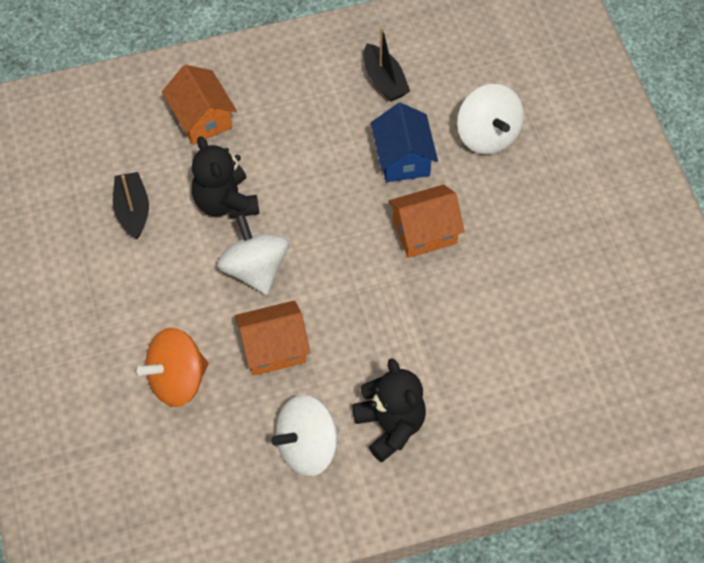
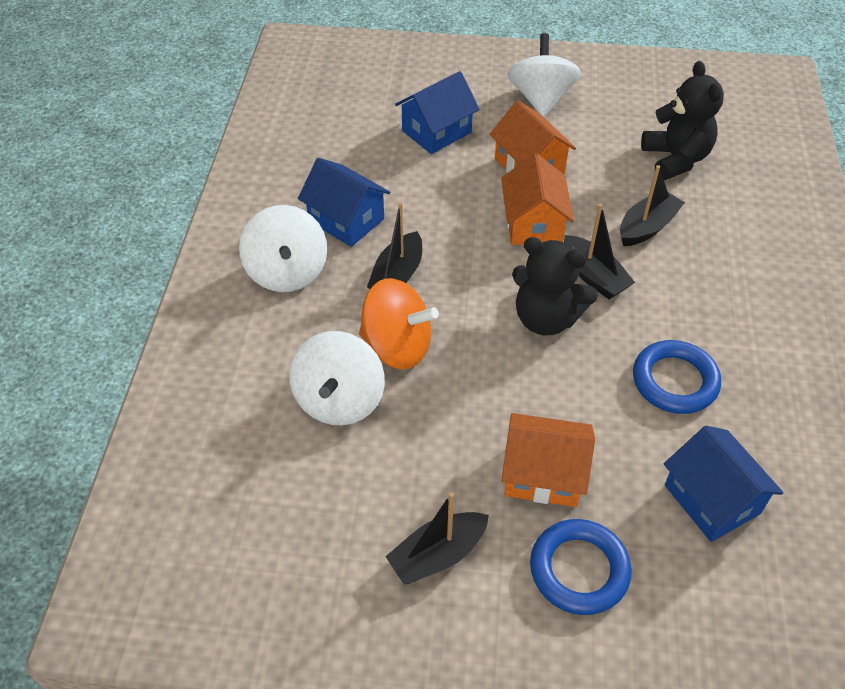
black boat: [113,172,149,239] [364,27,410,102] = 2 -> [367,202,422,289] [385,492,489,585] [564,204,635,299] [620,165,685,246] = 4
blue house: [371,103,438,182] = 1 -> [298,158,390,247] [395,71,480,154] [664,426,784,542] = 3
blue ring: none = 0 -> [530,519,632,615] [633,340,721,414] = 2

